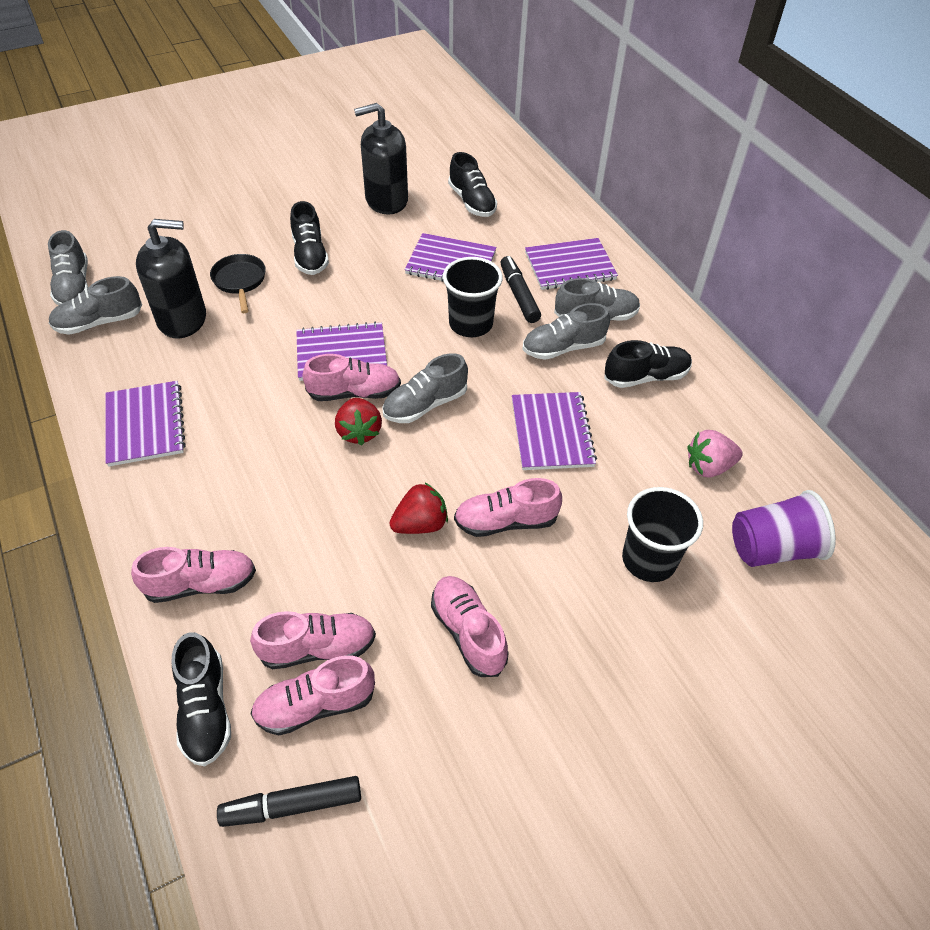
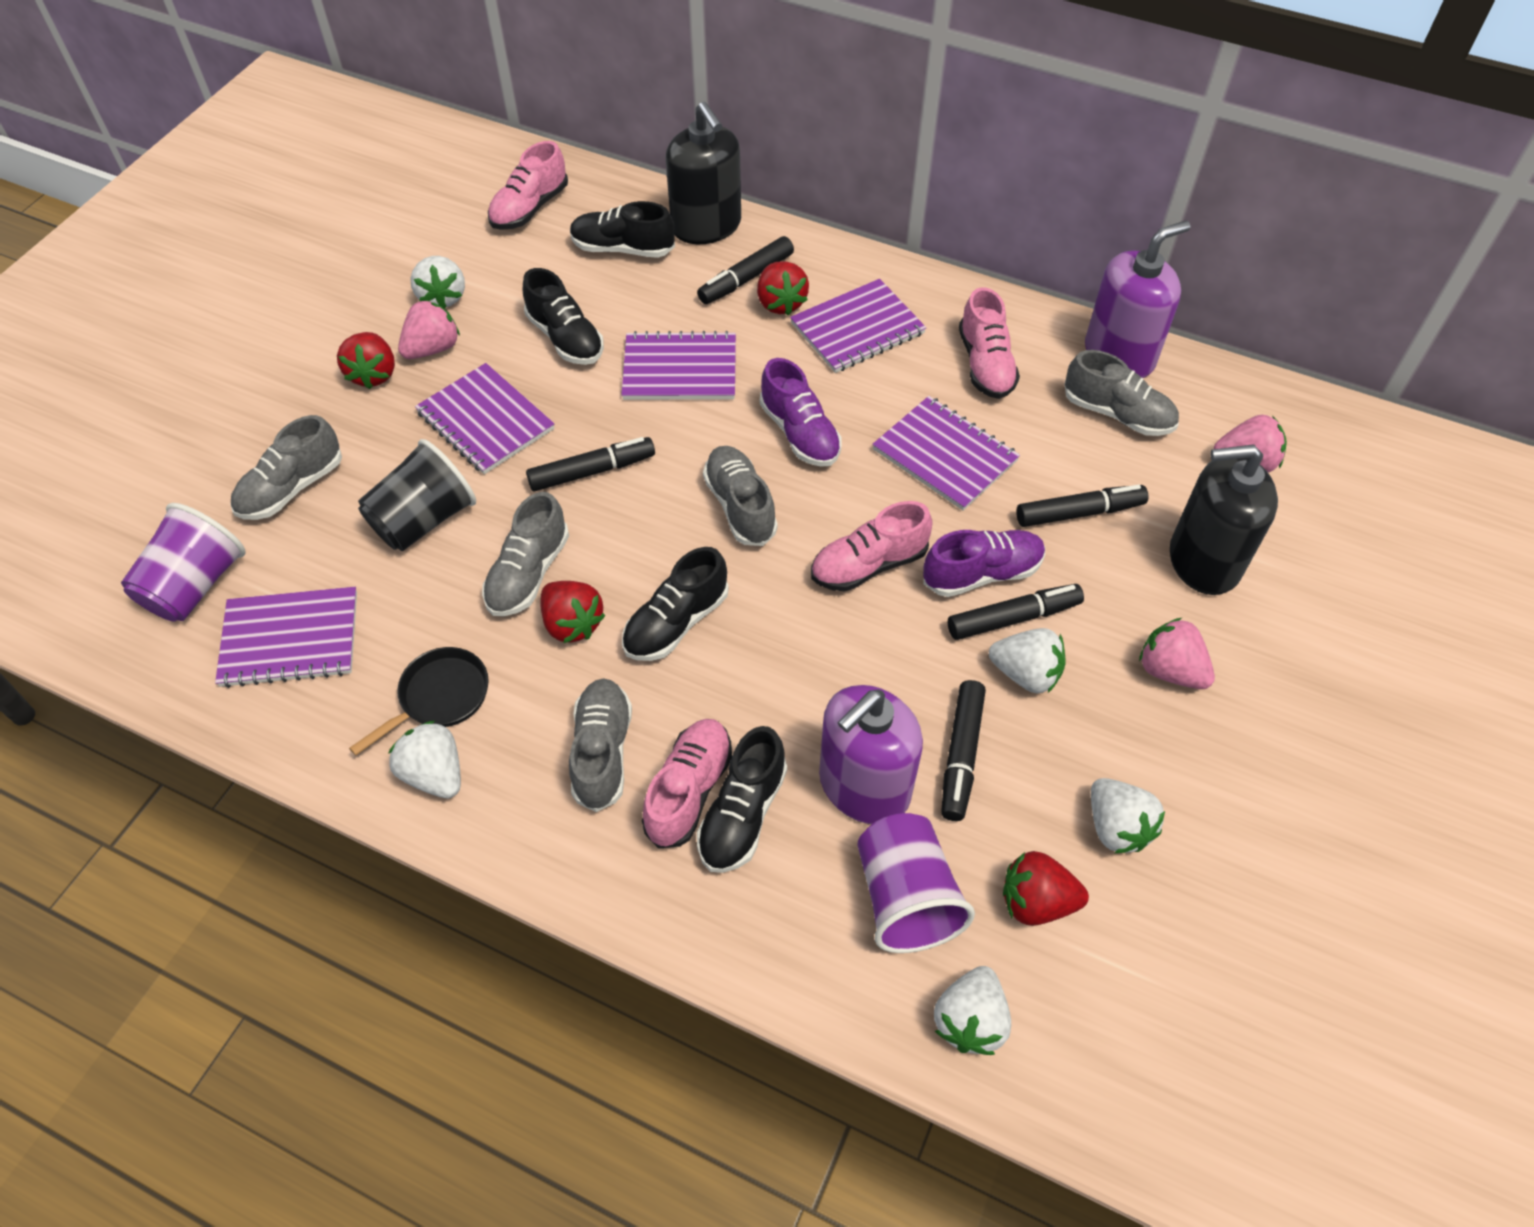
black cup: [443,257,503,337] [622,487,703,582] = 2 -> [358,439,476,551] = 1
black marker: [217,776,361,827] [501,256,541,323] = 2 -> [526,437,655,492] [697,236,794,304] [941,680,986,821] [948,584,1084,640] [1016,485,1148,527] = 5
pink shoe: [131,547,256,603] [250,611,376,669] [251,656,375,736] [303,354,401,401] [431,576,509,677] [454,478,562,537] = 6 -> [488,141,568,230] [642,719,732,849] [811,501,933,591] [959,287,1020,399] = 4
pink strawberry: [688,430,743,478] = 1 -> [398,300,460,359] [1139,618,1215,689] [1214,415,1287,473] = 3
purple cup: [732,490,836,567] = 1 -> [121,503,246,622] [857,813,975,953] = 2
purple shoe: none = 0 -> [760,358,842,467] [923,530,1045,597] = 2
purple soap dispenser: none = 0 -> [819,685,923,824] [1085,221,1191,378] = 2
red strawberry: [335,398,382,445] [389,482,448,534] = 2 -> [337,332,395,389] [540,581,606,643] [757,261,809,315] [1003,851,1089,926] = 4
white strawberry: none = 0 -> [388,721,461,798] [411,256,465,309] [934,966,1011,1055] [989,628,1065,693] [1091,778,1165,853] = 5

